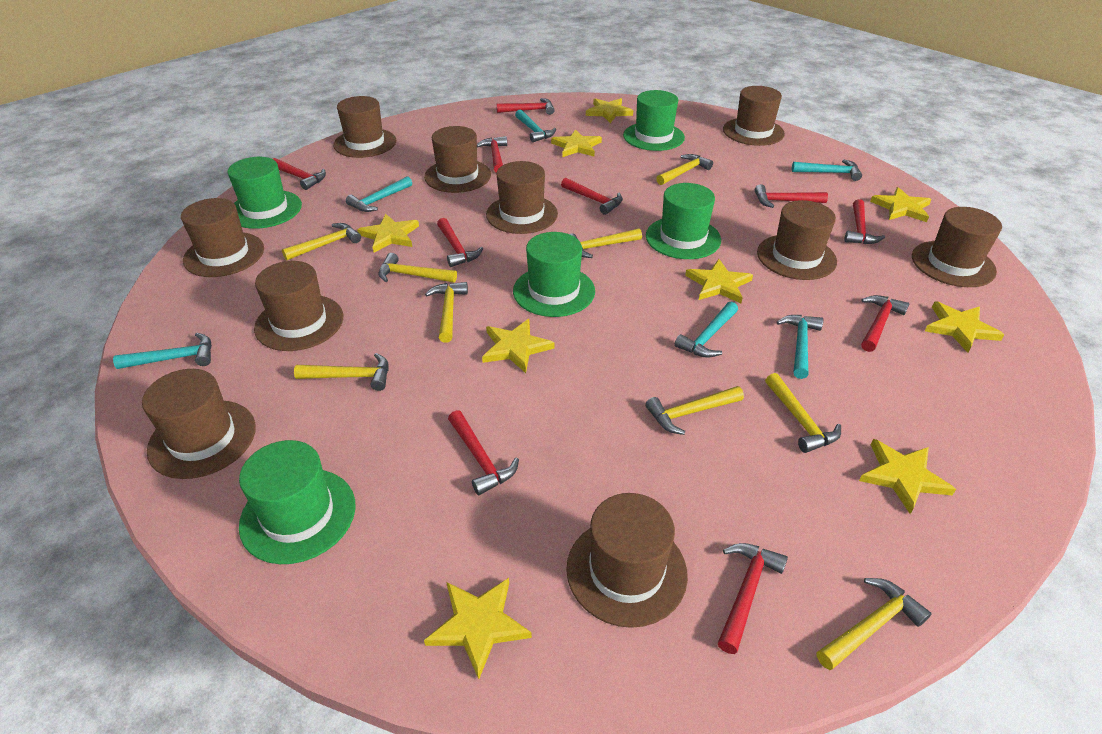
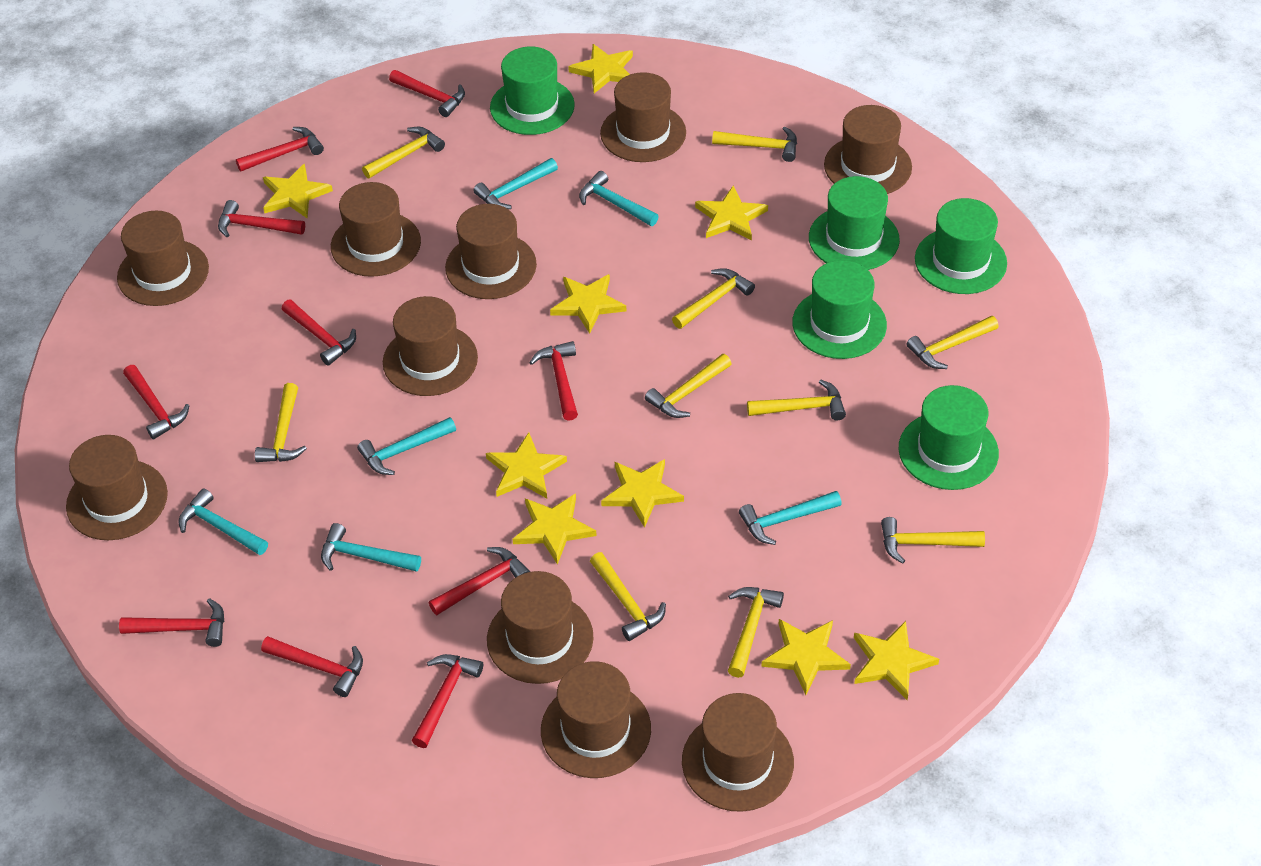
yellow hammer: [282,223,361,260] [294,353,389,391] [378,253,457,283] [425,282,468,343] [570,228,642,258] [645,386,744,435] [656,154,713,185] [765,373,841,453] [817,578,932,670] = 9 -> [255,383,307,462] [362,127,445,178] [590,552,666,641] [645,354,732,418] [672,268,755,329] [712,126,797,162] [728,587,784,678] [747,380,846,421] [881,517,985,563] [906,316,999,369] = 10

